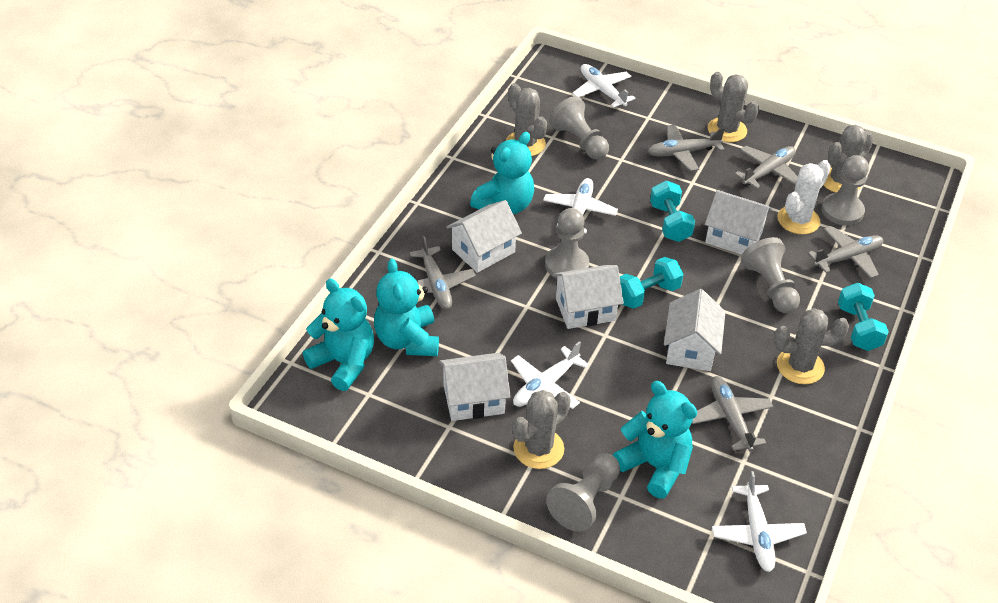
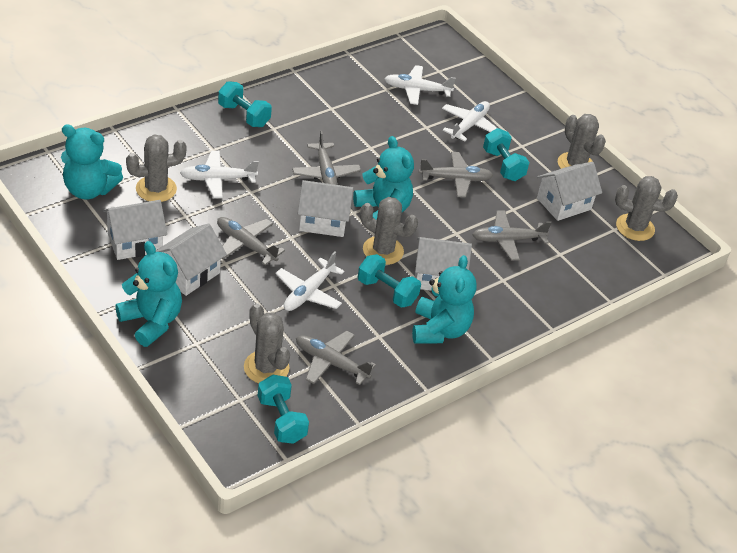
grey pawn: [545,208,589,279] [546,453,620,532] [549,96,609,160] [741,237,800,313] [821,155,869,226] = 5 -> none = 0
turquoise dumbbell: [620,257,683,309] [650,181,695,242] [838,282,889,351] = 3 -> [218,81,272,127] [258,375,309,444] [358,254,421,308] [483,128,529,181] = 4
white cactus: [777,160,831,234] = 1 -> none = 0

